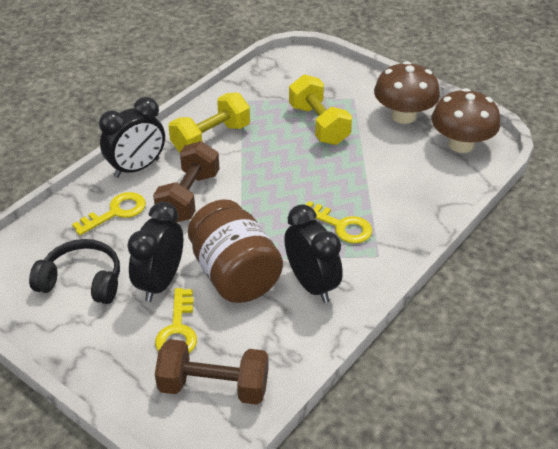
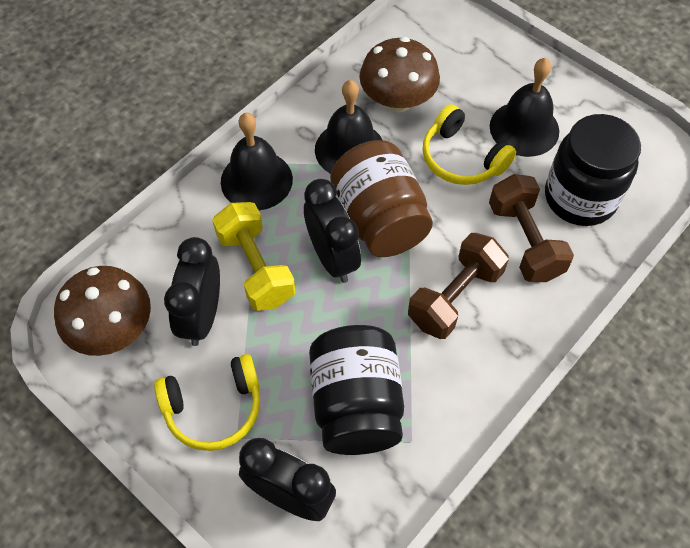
black bell: none = 0 -> [221,113,293,210] [315,80,382,174] [490,58,559,157] = 3
black headphones: [29,239,120,304] = 1 -> none = 0
black jar: none = 0 -> [309,325,404,455] [545,114,641,226] = 2
yellow dumbbell: [168,93,250,153] [289,74,352,145] = 2 -> [212,202,295,311] = 1
yellow headphones: none = 0 -> [154,354,260,451] [423,104,516,185] = 2
yellow key: [72,192,146,235] [155,288,197,353] [306,201,372,244] = 3 -> none = 0

